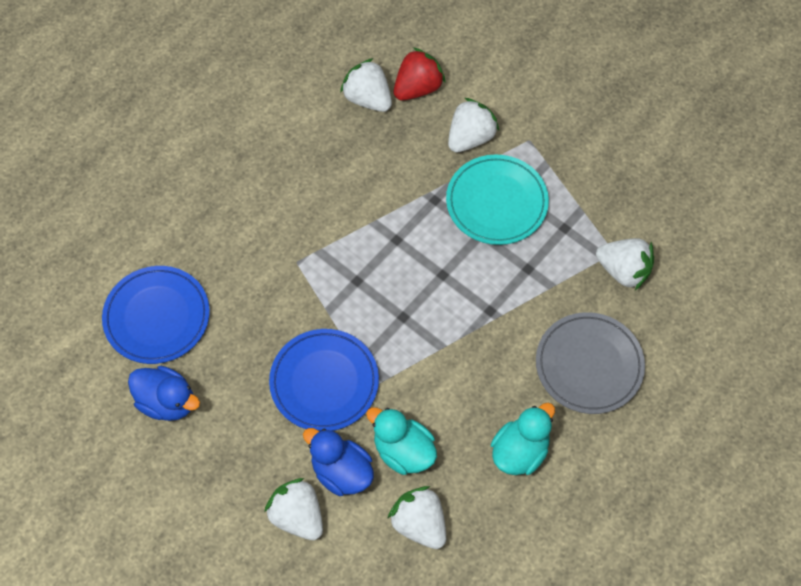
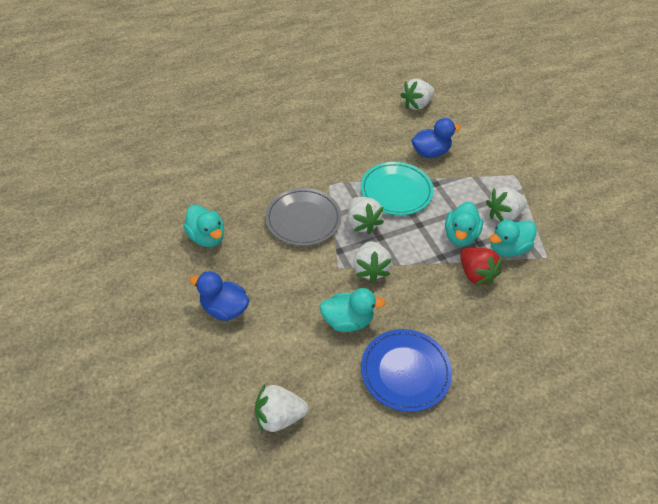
blue plate: [102,266,210,364] [269,329,379,432] = 2 -> [361,329,452,412] = 1
turquoise duck: [366,407,437,475] [491,403,555,475] = 2 -> [183,205,224,247] [320,288,386,332] [445,202,483,246] [489,220,537,257] = 4

